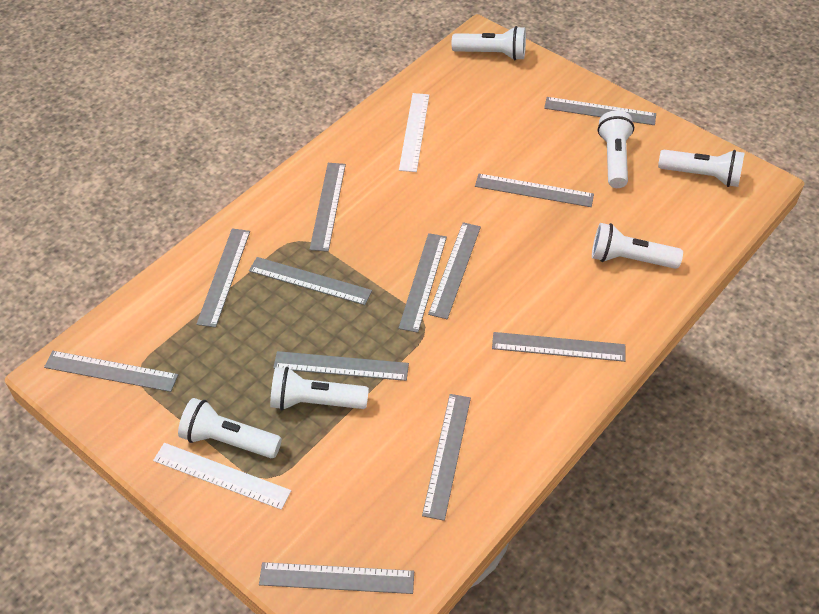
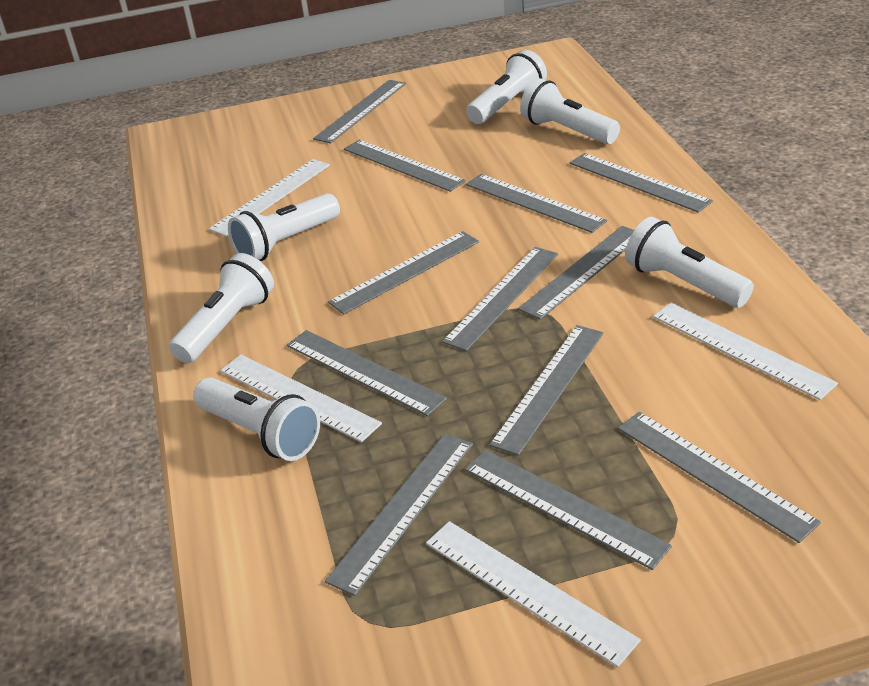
white ruler: [153,443,291,510] [399,93,429,172] = 2 -> [209,159,330,236] [220,355,382,442] [426,521,641,667] [653,303,838,400] = 4

